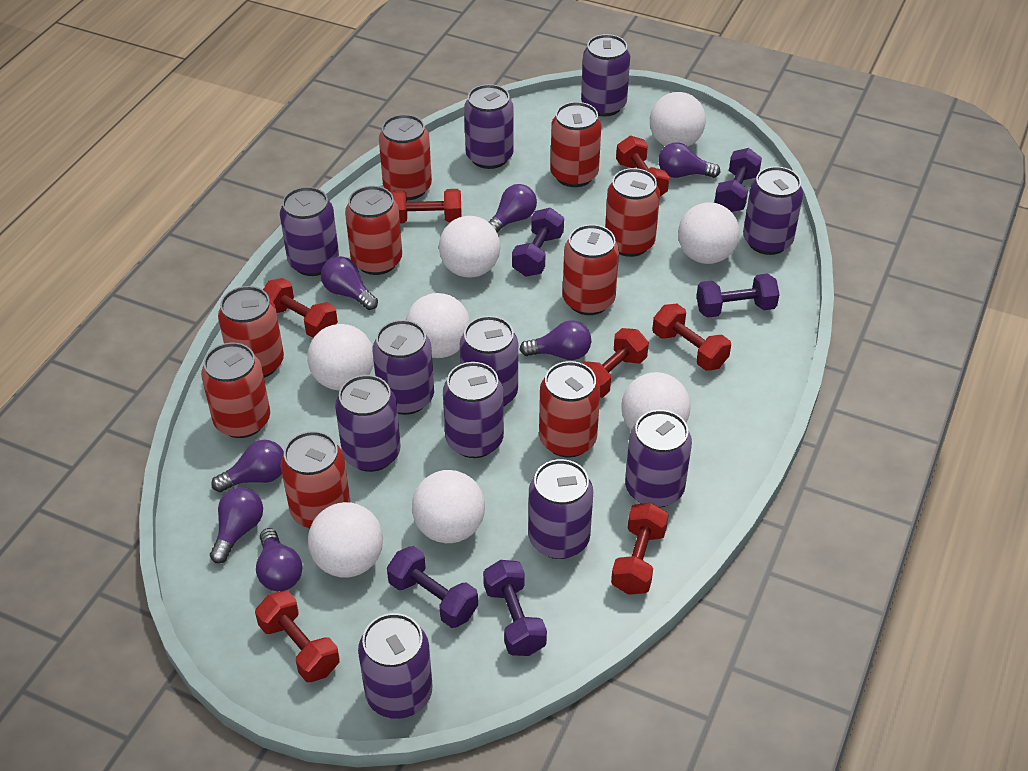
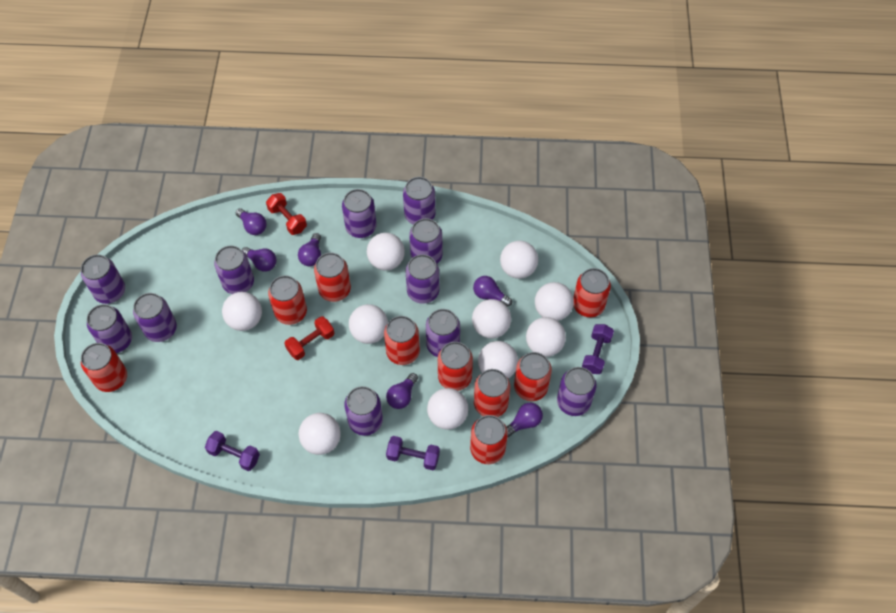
purple dumbbell: [387,546,478,628] [483,560,547,656] [512,208,564,277] [696,273,780,318] [714,148,762,212] = 5 -> [205,431,260,471] [386,436,440,470] [582,324,614,374] = 3
purple light bulb: [210,487,263,564] [211,440,284,492] [256,528,302,591] [321,256,378,310] [489,184,537,233] [520,320,591,360] [658,142,720,178] = 7 -> [236,208,266,235] [242,247,277,272] [298,233,321,267] [386,373,418,409] [473,276,512,307] [507,403,543,437] = 6
red dumbbell: [255,591,340,682] [263,278,338,338] [391,189,462,224] [582,328,649,398] [611,502,669,595] [616,136,669,196] [652,304,731,371] = 7 -> [266,193,307,235] [284,316,334,360] = 2
white ball: [307,324,374,391] [308,502,383,578] [406,293,470,358] [412,470,485,543] [439,216,501,278] [621,372,690,430] [650,92,706,147] [678,202,740,264] = 8 -> [222,292,262,331] [299,413,341,455] [349,304,388,344] [367,233,405,271] [427,388,468,430] [472,299,511,339] [478,341,518,378] [500,241,538,279] [526,317,566,357] [535,282,574,321] = 10

